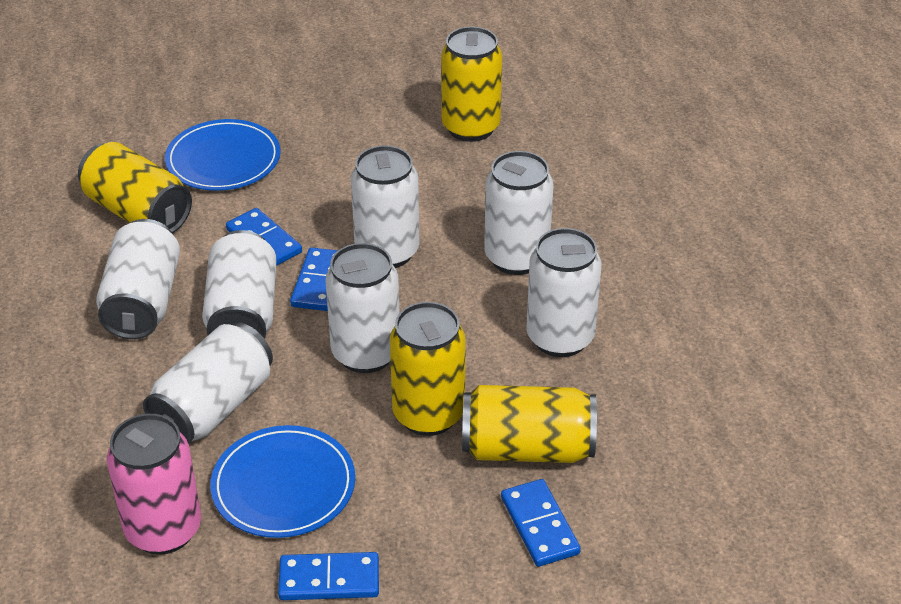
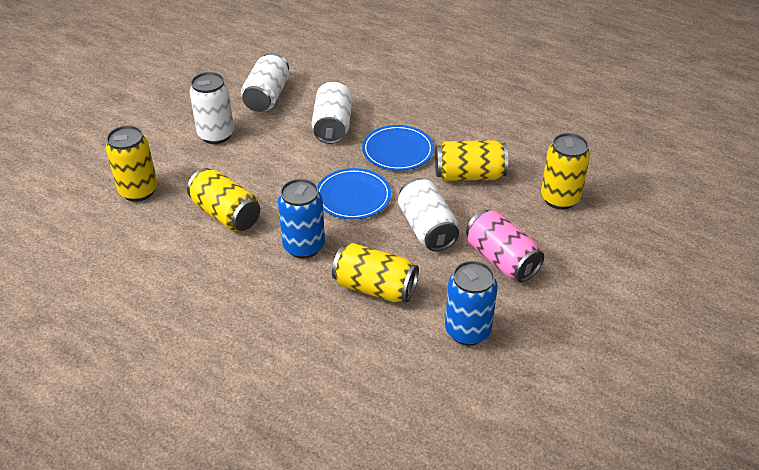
blue can: none = 0 -> [278,179,325,259] [445,261,498,346] = 2
blue domino: [226,208,302,266] [278,552,379,600] [290,247,338,311] [501,479,581,567] = 4 -> none = 0
white can: [96,219,180,339] [143,322,273,444] [202,230,276,339] [325,243,400,373] [351,145,420,268] [484,151,554,275] [526,228,602,357] = 7 -> [190,72,234,144] [241,53,289,112] [312,81,352,144] [398,178,459,251] = 4
yellow can: [78,142,192,233] [390,302,466,436] [441,26,502,142] [462,385,597,463] = 4 -> [106,125,157,202] [187,168,260,231] [332,243,419,302] [435,140,508,181] [541,133,590,210] = 5

